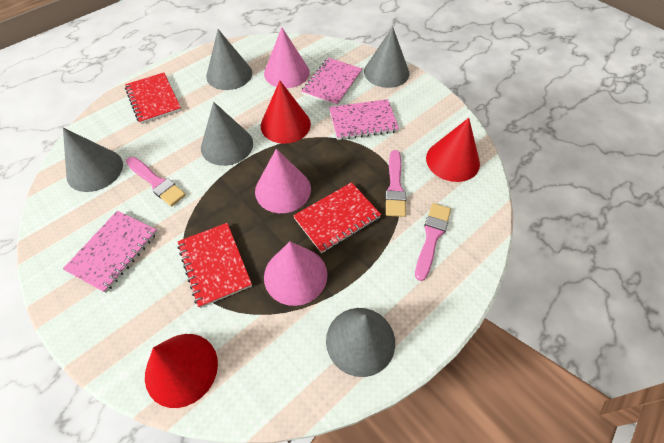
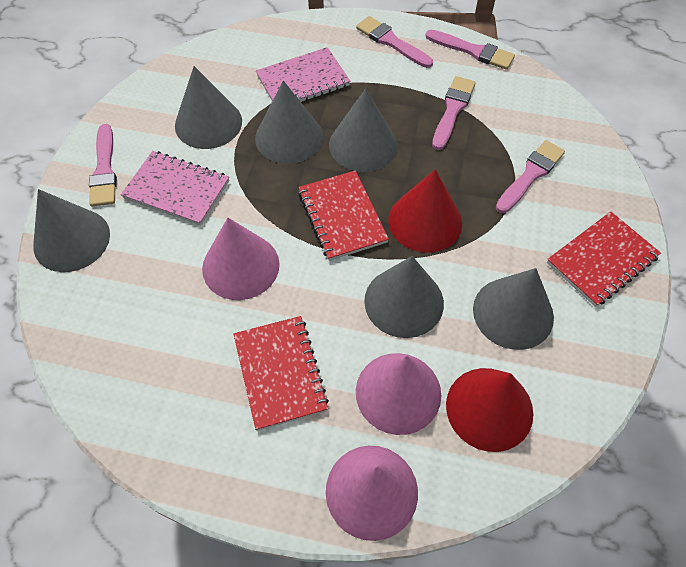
grey cone: [63,128,123,192] [201,102,253,166] [206,29,252,90] [326,308,395,377] [364,27,409,88] = 5 -> [33,189,110,272] [175,66,242,149] [255,81,323,164] [329,89,398,172] [364,256,444,338] [473,268,554,350] = 6
pink brush: [126,157,186,207] [385,150,406,217] [415,203,451,281] = 3 -> [89,124,117,206] [356,16,433,68] [425,30,515,70] [432,76,476,150] [496,140,565,213] = 5
pink notebook: [63,211,158,293] [301,58,362,106] [329,99,399,140] = 3 -> [121,151,229,226] [256,47,351,102] = 2
red cone: [145,334,218,408] [261,81,311,144] [426,118,480,182] = 3 -> [388,169,462,253] [446,368,533,452] = 2

